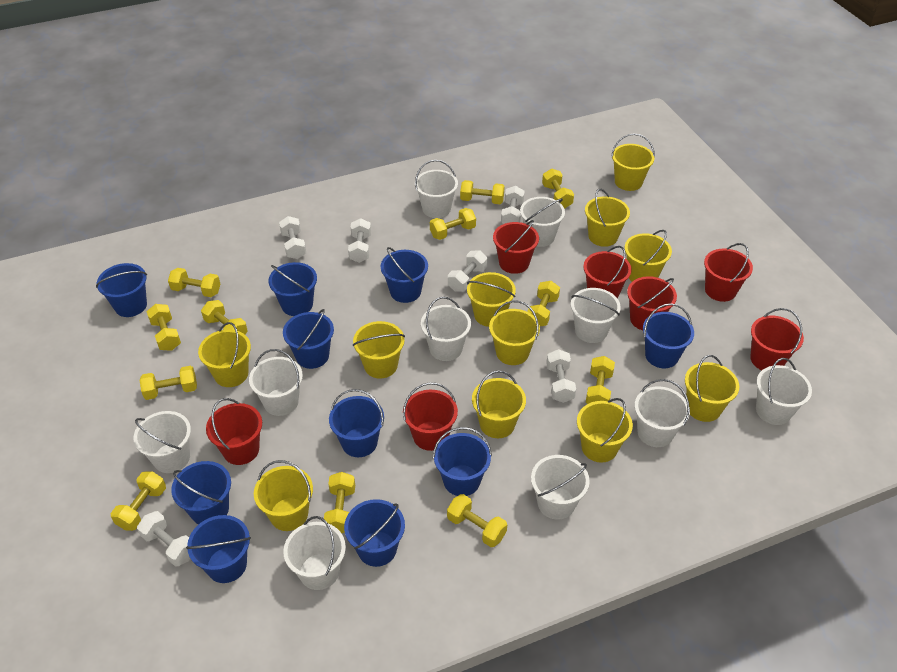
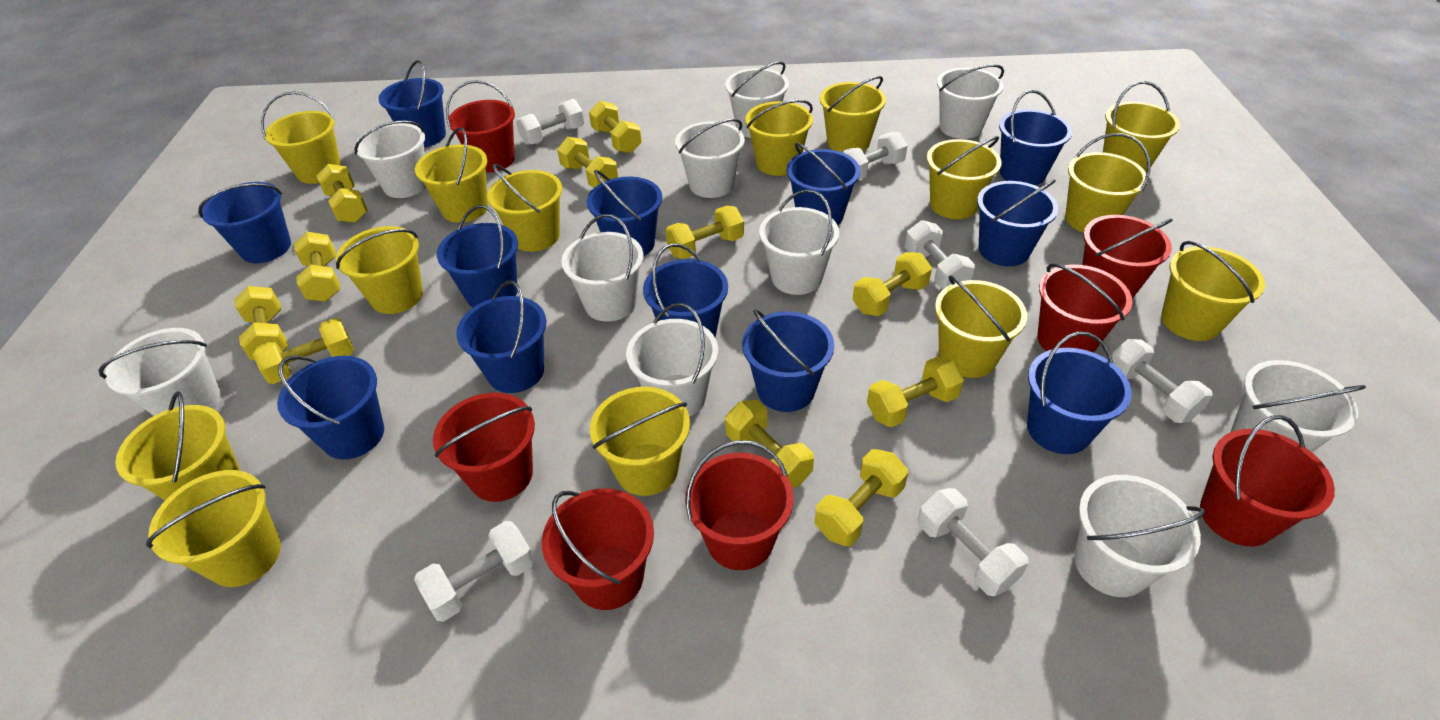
blue bucket: [96,263,147,317] [171,461,231,525] [186,515,251,583] [268,262,317,316] [283,309,334,369] [329,389,384,457] [344,499,405,567] [381,247,428,303] [433,427,492,496] [643,303,694,368] = 10 -> [198,182,291,263] [277,356,384,459] [378,60,446,147] [437,205,518,308] [456,281,546,393] [587,170,662,256] [643,243,728,337] [742,309,834,412] [787,143,860,225] [977,179,1058,266] [999,90,1072,185] [1027,332,1132,454] = 12
yellow bucket: [198,322,251,387] [254,460,313,531] [353,321,405,379] [467,272,516,327] [472,371,526,438] [489,300,540,365] [577,398,633,462] [585,189,630,247] [611,134,655,191] [624,230,672,281] [685,355,739,422] = 11 -> [115,391,241,500] [146,470,281,587] [261,91,341,184] [336,226,423,314] [415,127,488,223] [487,164,562,252] [590,387,690,496] [745,100,813,176] [820,76,886,152] [927,136,1002,219] [935,275,1027,378] [1065,133,1151,233] [1103,81,1180,173] [1161,241,1265,341] = 14
yellow dumbbell: [111,471,166,531] [139,366,197,400] [146,304,181,351] [168,268,220,297] [201,300,248,334] [324,472,355,533] [430,208,476,240] [447,494,507,547] [460,180,505,204] [527,281,560,326] [542,169,574,209] [586,356,615,404] = 12 -> [234,286,288,360] [253,318,354,384] [294,232,340,302] [316,164,368,223] [557,137,618,188] [589,101,642,153] [666,206,744,259] [725,400,814,488] [815,449,908,546] [852,252,932,316] [867,356,964,427] = 11

